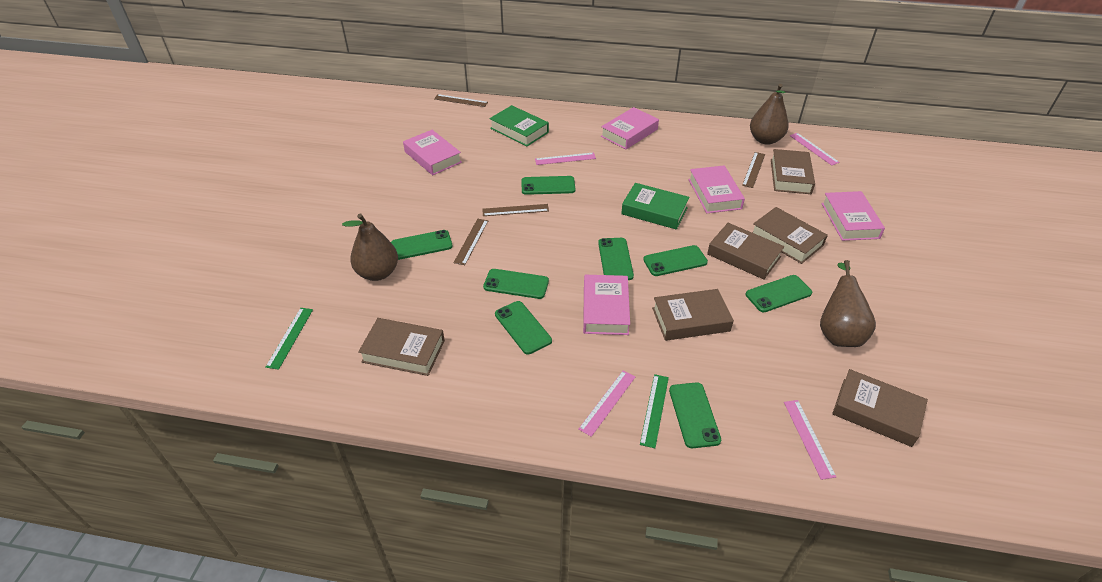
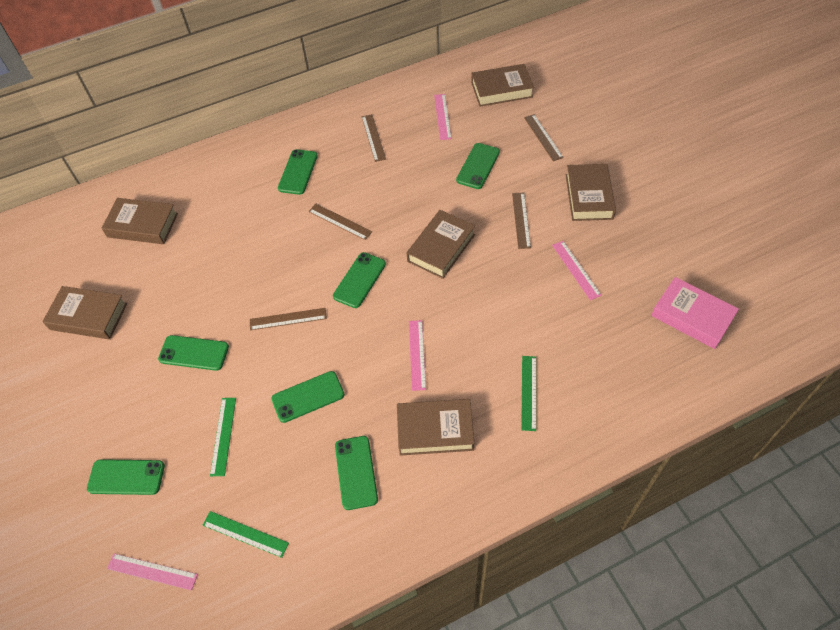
brown pear: [342,214,398,281] [750,84,789,145] [820,260,876,347] = 3 -> none = 0
brown ruler: [434,94,488,107] [453,219,488,265] [482,204,549,216] [742,152,765,188] = 4 -> [250,308,327,330] [309,204,372,240] [362,114,386,162] [512,193,531,249] [524,114,564,161] = 5
green book: [489,105,549,146] [621,183,690,230] = 2 -> none = 0
green phone: [391,230,453,260] [483,269,549,299] [495,301,552,354] [521,176,575,195] [598,238,634,280] [643,245,708,276] [669,382,721,448] [746,275,812,312] = 8 -> [87,459,165,495] [158,335,229,371] [271,371,345,423] [278,149,318,195] [333,252,386,308] [335,436,378,510] [456,143,500,189] = 7
green ruler: [266,308,313,370] [640,374,669,448] = 2 -> [203,511,289,558] [210,398,236,476] [521,356,536,431] = 3
pink book: [403,130,462,175] [583,275,630,335] [601,107,659,149] [688,165,745,213] [821,191,885,241] = 5 -> [651,277,739,349] = 1

